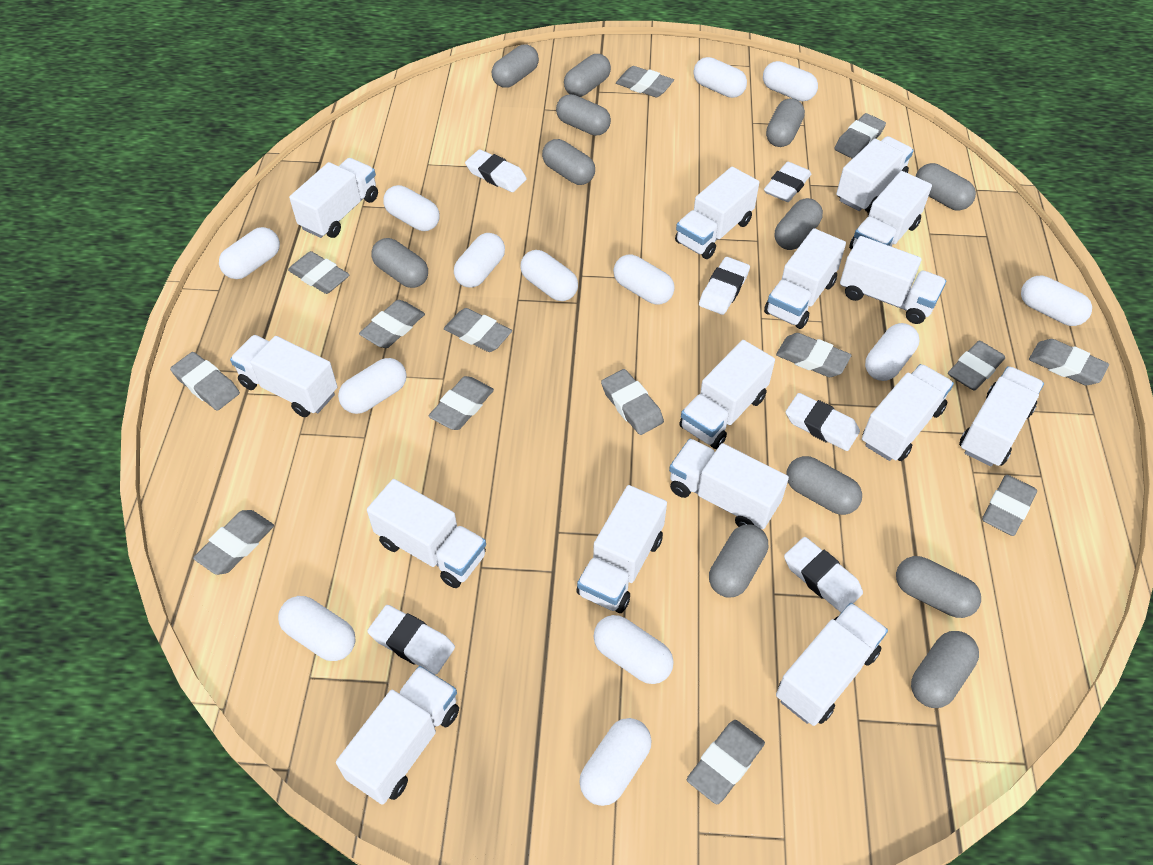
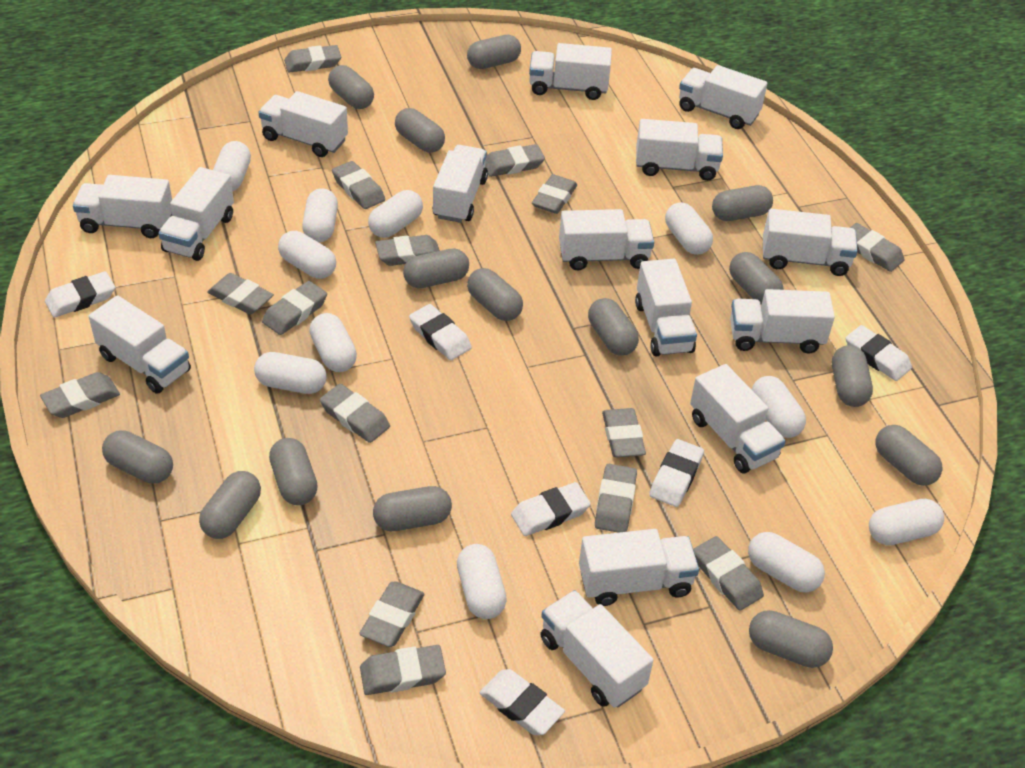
grey capsule: [371,238,428,288] [492,44,539,88] [542,139,595,185] [556,94,611,136] [564,54,611,97] [709,524,768,598] [766,98,805,147] [775,198,823,250] [786,456,862,515] [896,556,981,618] [911,631,979,708] [916,163,976,210] = 12 -> [102,430,173,484] [199,471,261,539] [269,438,318,505] [328,65,374,109] [373,486,452,531] [395,108,445,153] [403,248,469,288] [467,35,521,69] [467,268,523,321] [588,298,639,356] [712,185,773,221] [729,252,783,305] [749,610,833,668] [832,345,873,407] [875,425,942,486] = 15
grey eraser: [170,352,240,410] [193,510,274,575] [288,251,350,294] [359,300,425,348] [428,376,494,430] [444,308,512,352] [601,369,664,435] [616,66,674,97] [687,720,765,804] [776,333,852,377] [834,113,886,159] [948,341,1005,391] [982,475,1037,536] [1029,339,1109,385] = 14 -> [40,372,120,418] [207,273,274,314] [262,281,327,335] [284,45,341,72] [320,384,390,443] [332,161,385,209] [359,582,425,647] [360,645,446,695] [375,235,440,266] [485,144,545,177] [532,174,577,214] [595,464,637,533] [602,408,646,458] [693,536,764,610] [850,223,905,272] = 15
white capsule: [219,227,280,279] [278,596,356,661] [338,358,407,414] [383,185,440,231] [454,233,505,288] [520,250,578,301] [579,718,652,806] [594,615,674,684] [613,255,675,305] [693,57,747,98] [763,61,818,101] [865,323,919,381] [1021,276,1092,326] = 13 -> [213,141,251,191] [254,352,327,394] [278,231,336,279] [302,188,338,242] [309,313,357,372] [368,190,423,238] [457,544,507,619] [665,202,713,255] [748,532,825,592] [751,376,806,438] [869,499,944,545] = 11

